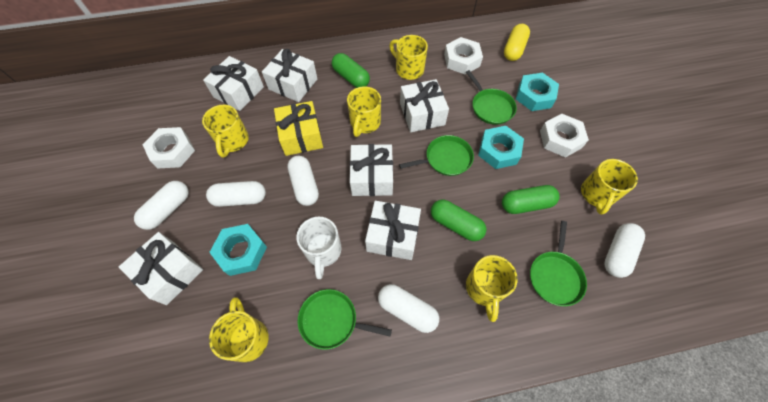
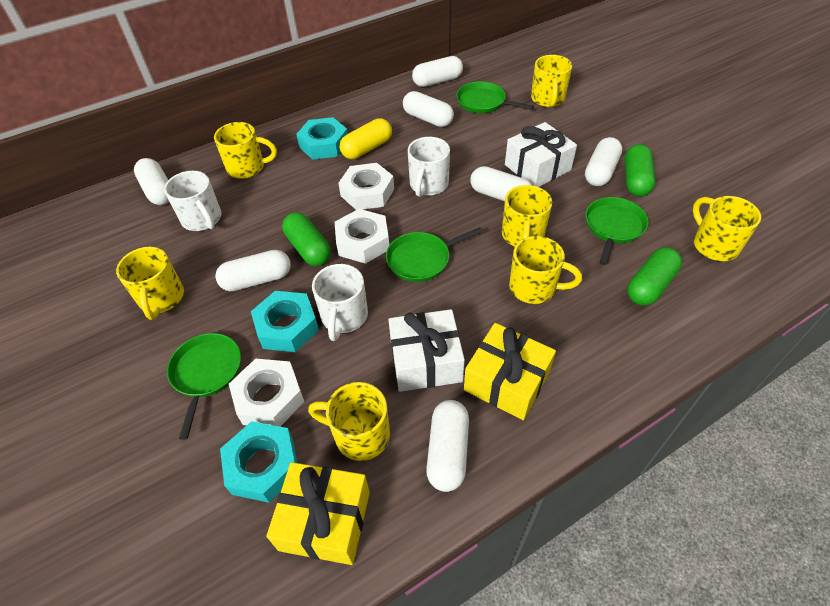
white capsule: [134,181,189,230] [206,181,266,207] [287,156,319,206] [378,284,439,333] [604,223,645,278] = 5 -> [134,158,169,205] [215,250,291,291] [403,91,454,127] [412,56,463,87] [426,400,469,492] [470,166,532,201] [585,137,622,186] = 7
white gift: [119,232,203,305] [203,56,264,111] [262,49,317,102] [350,144,393,196] [365,201,421,260] [400,79,449,132] = 6 -> [388,309,465,392] [505,122,577,187] = 2
white mug: [296,217,342,279] = 1 -> [164,171,222,231] [312,264,368,341] [408,137,450,197] = 3
yellow gift: [274,101,323,156] = 1 -> [266,462,370,565] [464,323,556,420] = 2
yellow mug: [202,105,249,158] [209,297,269,362] [347,86,381,137] [389,35,428,80] [466,255,518,322] [581,159,638,215] = 6 -> [116,247,184,320] [214,122,277,179] [308,382,390,461] [502,185,552,247] [509,236,582,304] [531,55,572,107] [693,196,761,261] = 7

